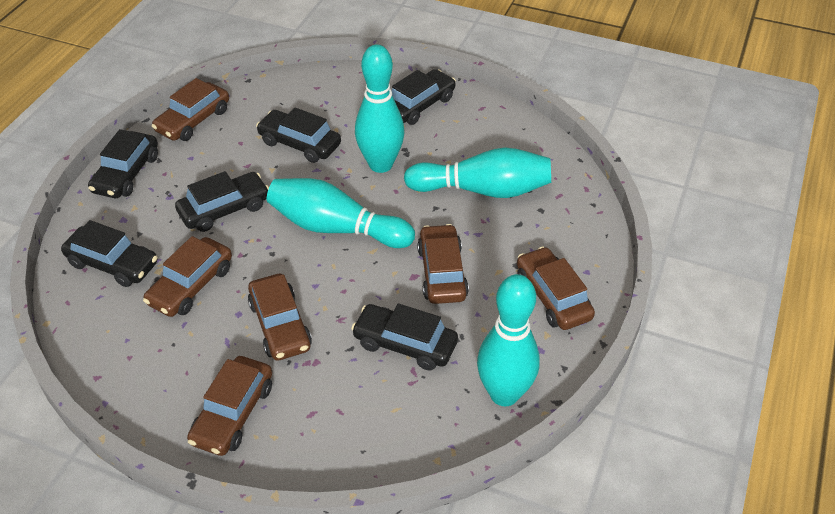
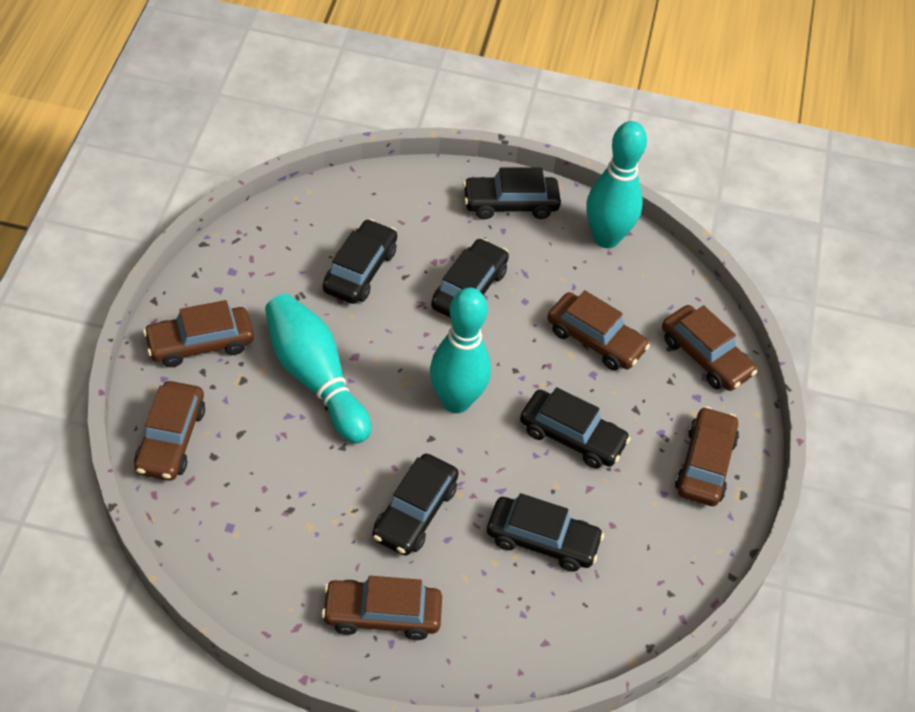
turquoise bowling pin: [267,178,415,248] [355,45,405,173] [404,148,551,198] [477,274,540,406] = 4 -> [265,294,371,443] [430,288,491,413] [586,121,647,248] = 3

